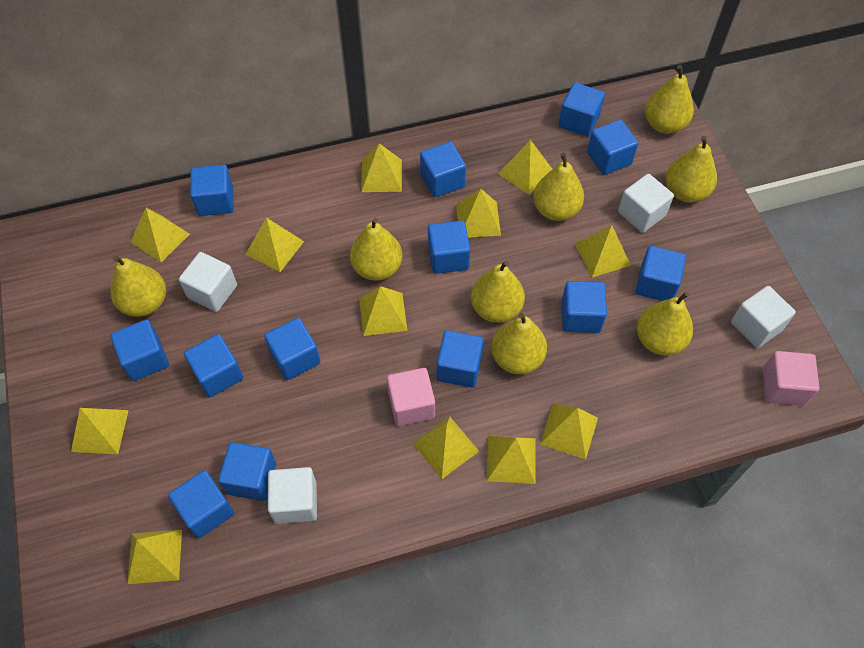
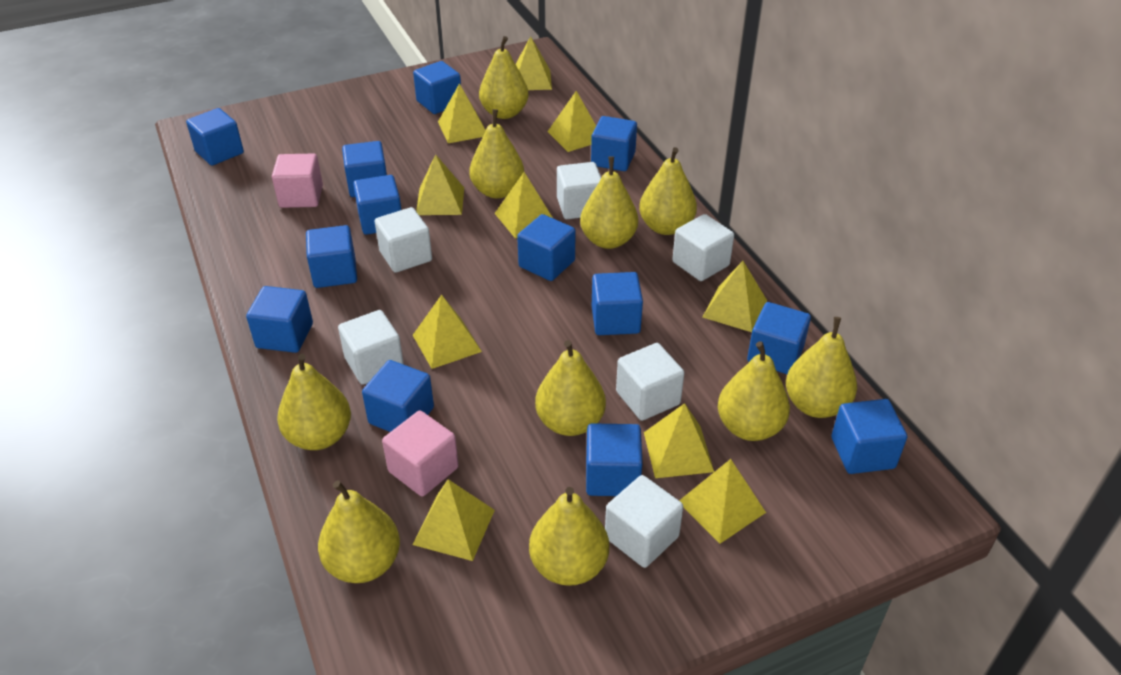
white cube: [179,252,237,312] [268,467,317,524] [618,174,674,233] [731,286,796,348] = 4 -> [338,310,404,385] [375,207,432,273] [557,162,601,219] [605,475,683,568] [616,343,684,421] [672,214,734,281] = 6
yellow pear: [110,256,166,317] [350,218,402,281] [471,260,525,323] [491,313,547,374] [533,153,584,221] [637,291,693,356] [645,65,694,134] [666,136,717,203] = 8 -> [277,354,351,450] [318,480,400,583] [469,109,524,199] [479,36,529,119] [529,487,609,586] [535,340,606,436] [580,156,638,249] [639,147,697,235] [718,341,790,441] [786,317,857,418] = 10
yellow pyramid: [71,408,129,454] [127,530,182,584] [131,208,190,262] [246,217,304,272] [359,286,408,336] [361,143,402,192] [413,416,479,479] [456,189,501,238] [487,436,535,484] [498,140,552,195] [540,403,598,460] [575,225,631,277] = 12 -> [413,295,482,369] [413,479,495,561] [416,154,464,215] [438,83,486,143] [494,172,553,239] [516,36,552,90] [547,91,596,152] [644,403,714,478] [679,459,766,544] [703,261,767,332] = 10

